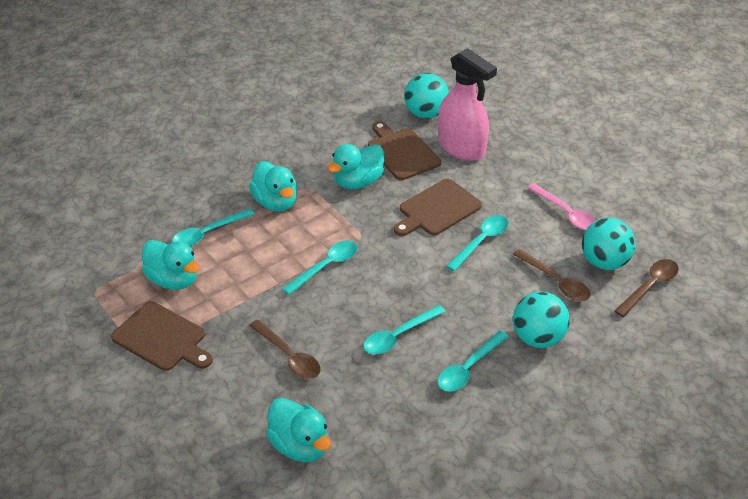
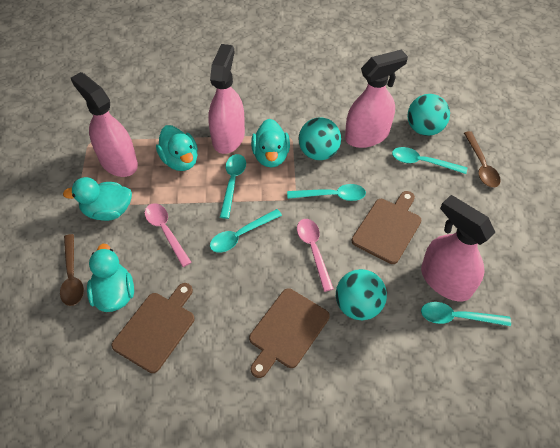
brown spoon: [249,320,321,379] [513,249,591,301] [615,259,679,317] = 3 -> [60,234,84,306] [464,131,500,188] = 2
pink spoon: [527,183,597,230] = 1 -> [145,203,192,267] [297,219,334,292] = 2
pink spray bottle: [438,48,497,161] = 1 -> [71,72,138,177] [208,44,245,154] [345,49,408,148] [421,195,495,301] = 4

